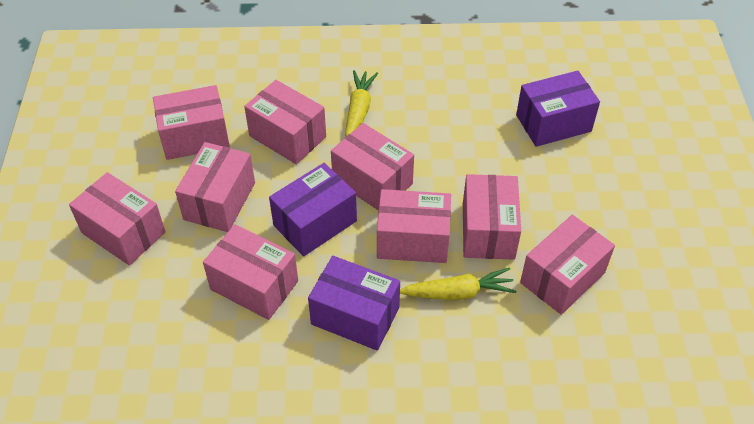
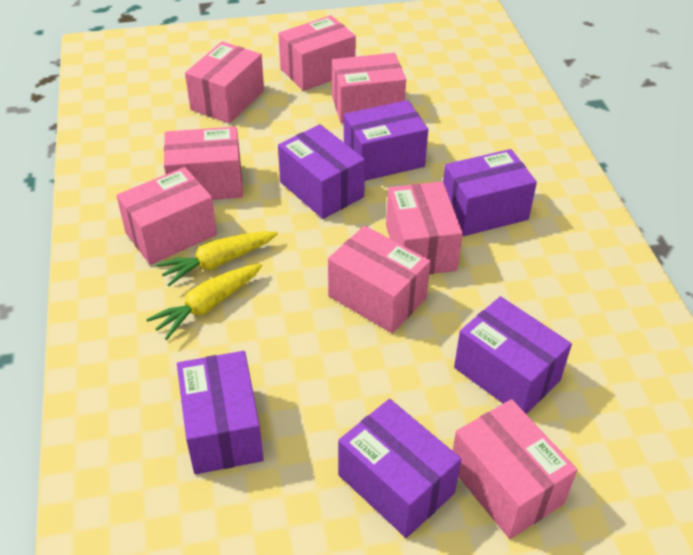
pink box: [69,172,166,266] [153,85,230,160] [175,142,255,232] [203,224,298,320] [244,80,326,164] [331,123,414,210] [377,189,451,263] [463,174,521,260] [520,215,615,315] = 9 -> [116,167,217,265] [164,127,243,200] [185,41,264,124] [279,15,356,91] [328,226,431,333] [332,53,406,124] [386,181,463,275] [452,399,577,539] = 8
purple box: [269,163,357,256] [308,256,400,351] [516,71,600,147] = 3 -> [177,351,264,474] [278,124,365,219] [338,399,461,538] [344,100,428,181] [443,149,537,236] [454,296,572,414] = 6

